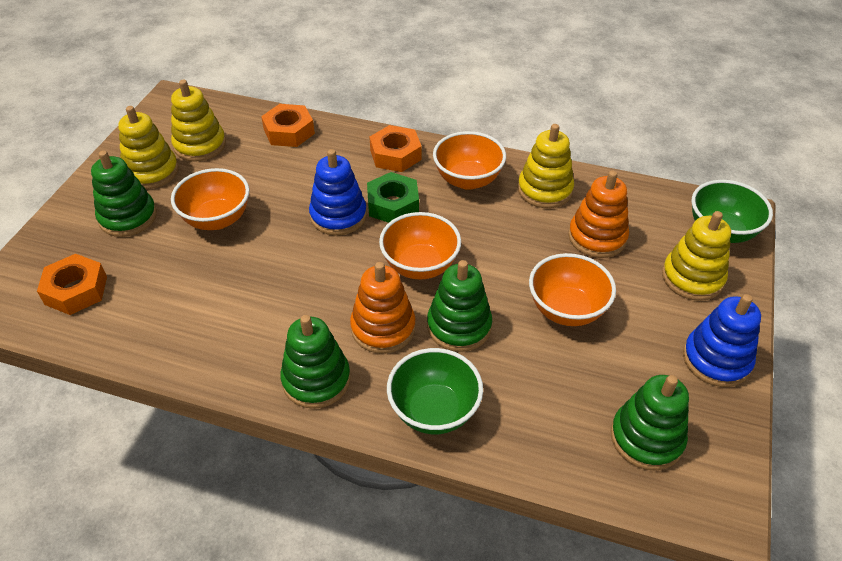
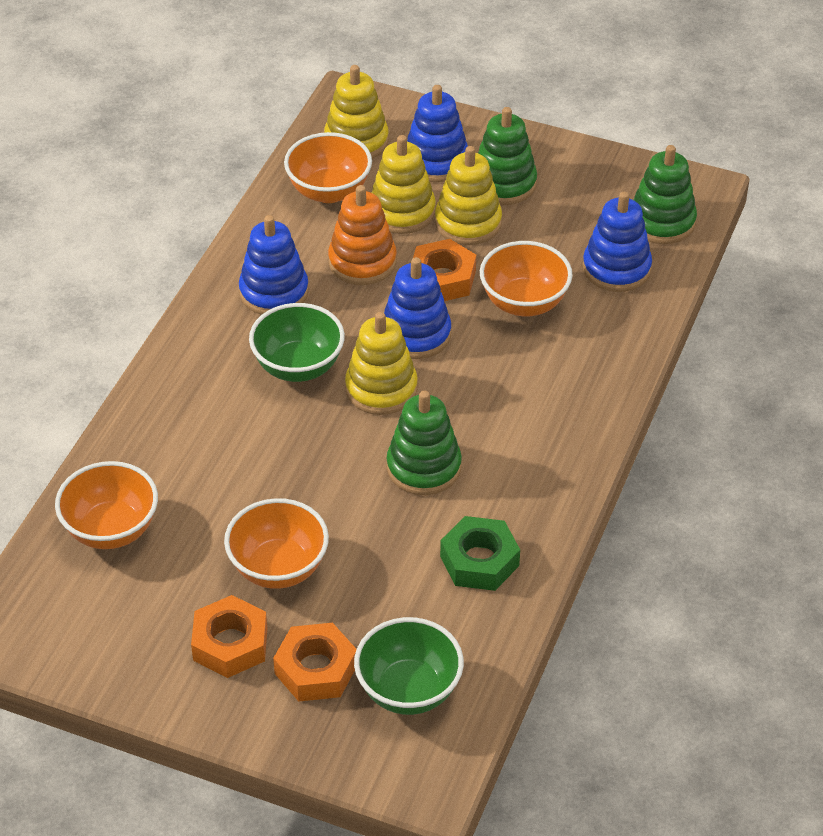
blue stacking toy: [309,149,367,235] [683,294,761,387] = 2 -> [239,215,309,315] [384,257,451,359] [407,85,468,182] [583,192,652,292] = 4
green stacking toy: [91,151,157,237] [280,315,351,409] [427,260,492,352] [611,375,689,470] = 4 -> [386,391,462,495] [478,107,537,205] [633,145,697,244] = 3
orange stacking toy: [350,262,416,354] [568,171,629,258] = 2 -> [328,185,397,285] = 1

